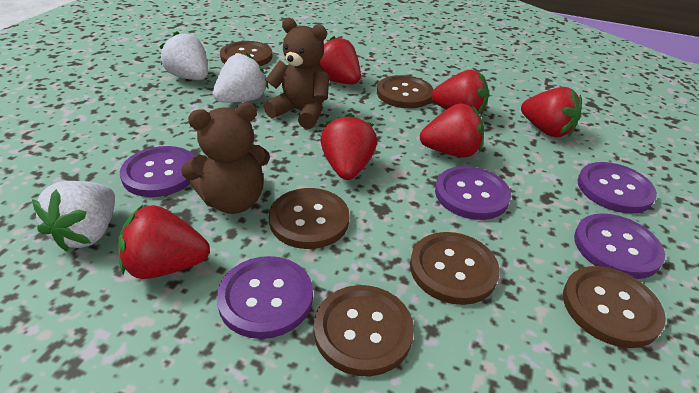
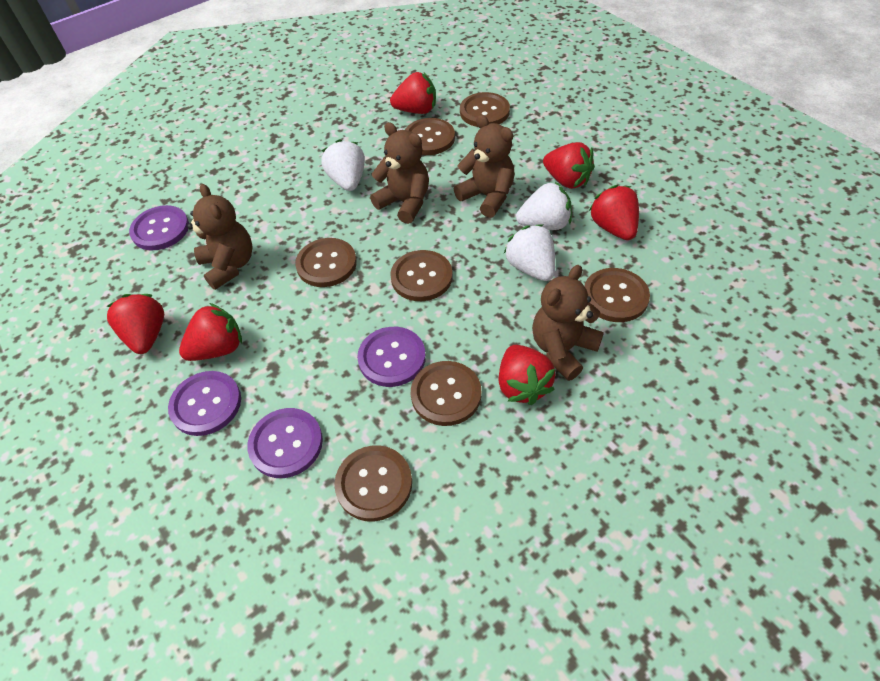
brown button: [220,41,273,66] [269,188,349,249] [314,285,414,376] [377,75,434,108] [410,232,500,305] [563,266,666,348] = 6 -> [295,238,357,287] [334,445,412,522] [390,250,453,301] [405,118,455,155] [411,361,481,426] [460,92,510,127] [585,268,650,322] = 7
brown teddy bear: [181,102,270,214] [264,18,329,129] = 2 -> [187,184,253,290] [370,122,429,224] [454,115,515,218] [532,265,604,381] = 4
purple button: [120,146,195,197] [216,256,313,339] [435,166,511,220] [574,213,665,279] [578,162,657,214] = 5 -> [129,205,189,250] [168,371,241,436] [247,408,323,478] [357,327,426,387] = 4

